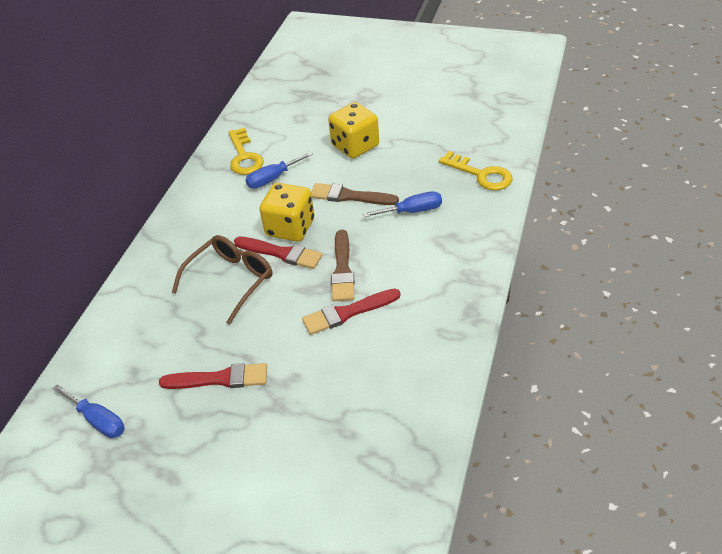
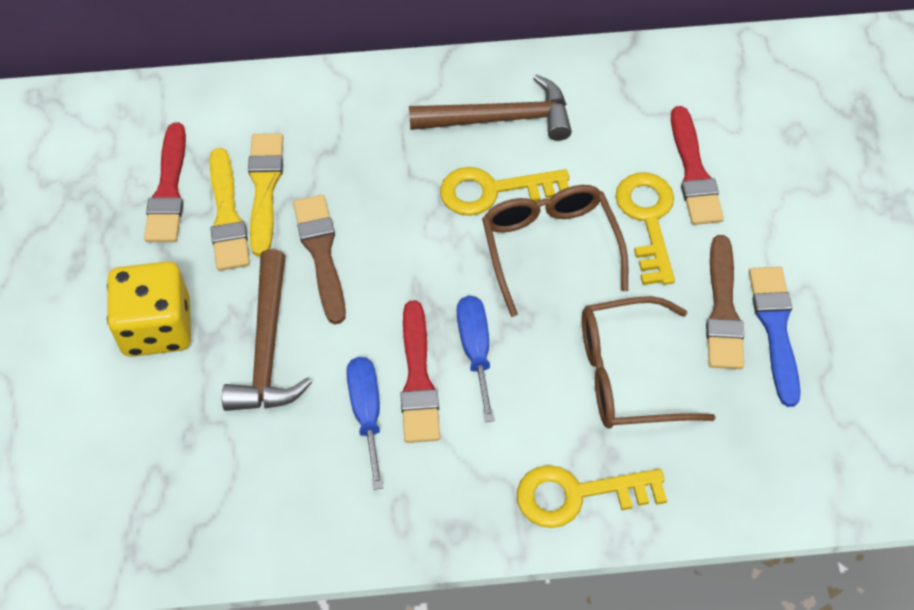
blue brush: none = 0 -> [749,267,801,407] = 1
blue screwdriver: [52,384,125,438] [245,151,313,189] [363,191,442,217] = 3 -> [346,357,383,490] [457,295,494,422] = 2
brown glasses: [172,235,273,325] = 1 -> [482,185,628,317] [582,296,716,429] = 2
brown hammer: none = 0 -> [222,249,312,411] [409,74,572,141] = 2
yellow brush: none = 0 -> [210,148,250,271] [248,133,283,257] = 2
yellow dice: [259,183,314,242] [328,102,379,159] = 2 -> [107,261,191,357] = 1
yellow key: [228,128,264,175] [439,151,513,191] = 2 -> [440,167,569,216] [517,465,667,528] [615,173,675,285] = 3

